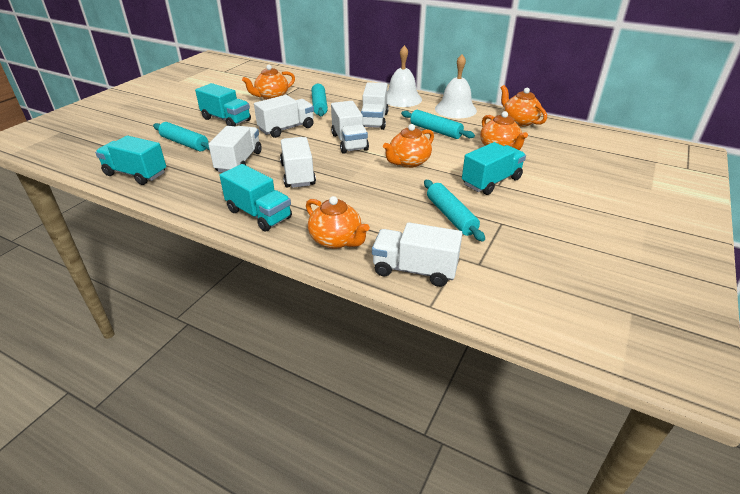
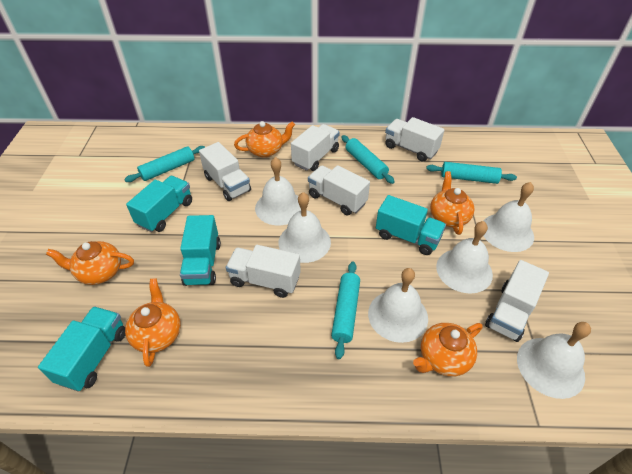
white bell: [387,45,422,107] [435,54,477,118] = 2 -> [255,157,301,225] [279,192,331,263] [368,268,428,343] [436,221,493,294] [483,182,534,252] [517,322,591,399] = 6

